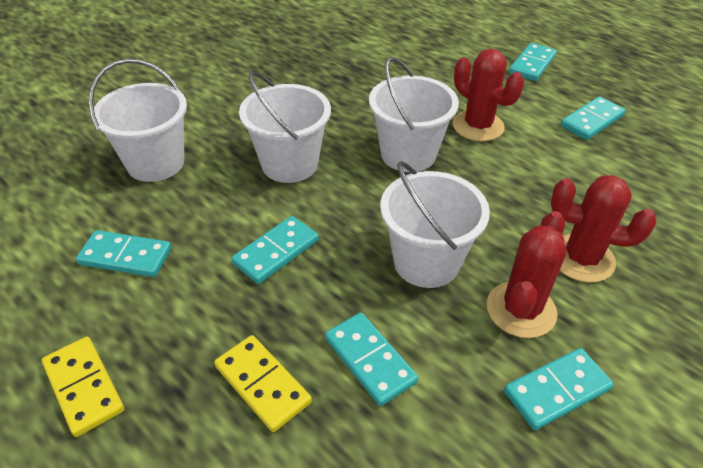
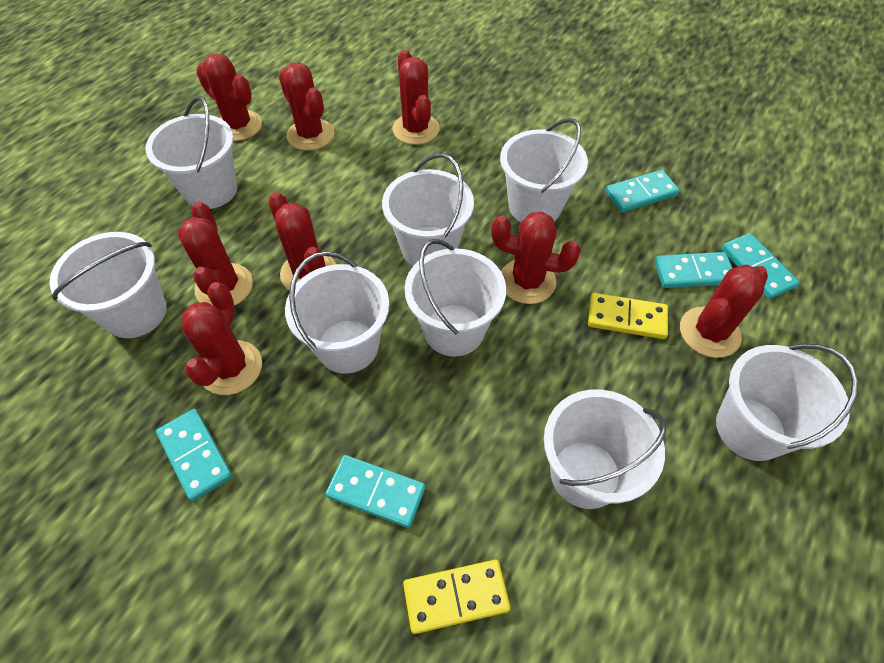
red cactus: [453,49,524,141] [487,211,566,338] [551,175,656,283] = 3 -> [178,202,253,306] [182,282,262,395] [196,53,262,141] [268,192,336,290] [279,63,334,151] [392,50,440,145] [491,212,581,304] [680,264,768,358] = 8
turquoise domino: [76,230,172,277] [231,216,319,284] [325,312,418,406] [504,348,614,430] [509,43,557,81] [560,96,626,140] = 6 -> [156,409,233,501] [325,455,426,528] [605,170,680,212] [654,252,732,288] [721,233,800,299] = 5
white bucket: [89,59,187,182] [239,71,331,183] [369,57,459,172] [380,161,490,288] = 4 -> [49,232,167,338] [146,96,237,209] [285,251,389,374] [382,153,474,266] [405,239,506,357] [500,118,588,222] [544,389,666,509] [716,344,859,461] = 8

